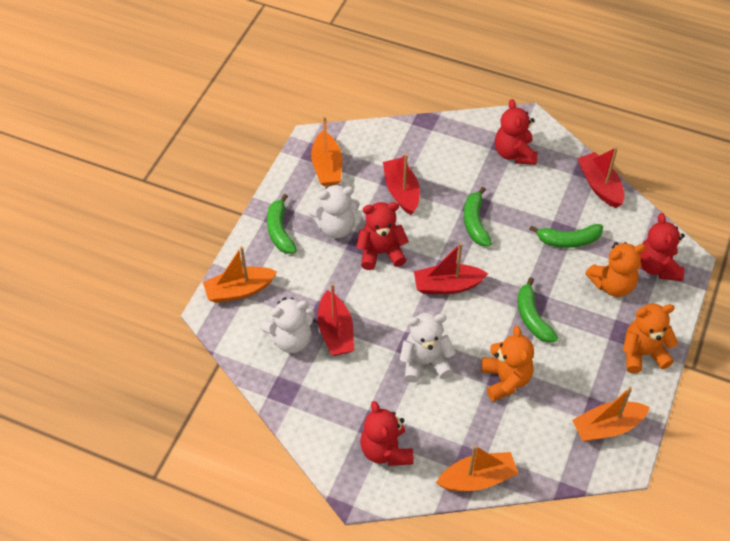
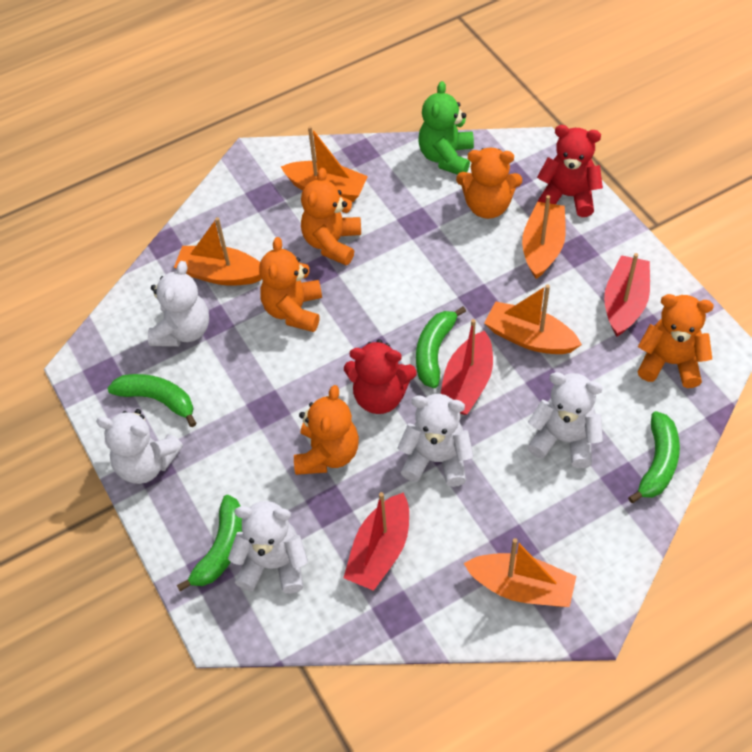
green teddy bear: none = 0 -> [418,81,474,175] = 1
orange boat: [203,246,277,303] [311,116,342,186] [436,445,519,491] [572,386,650,442] = 4 -> [174,217,262,286] [281,126,368,202] [463,538,576,607] [484,284,582,354] [522,195,566,279] = 5
orange teddy bear: [481,326,534,402] [585,242,646,297] [623,304,678,373] = 3 -> [259,237,322,332] [294,385,359,475] [301,168,361,265] [456,147,522,219] [638,294,714,388] = 5
red boat: [317,283,354,356] [383,153,420,215] [414,243,488,294] [577,147,625,208] = 4 -> [344,492,409,591] [441,319,493,415] [604,253,650,337] = 3
red teddy bear: [356,202,409,270] [360,401,414,466] [495,99,538,165] [640,213,685,281] = 4 -> [344,339,417,414] [537,125,603,217] = 2
white teddy bear: [261,297,315,353] [309,184,360,238] [399,313,456,383] = 3 -> [96,409,183,484] [148,261,209,347] [228,501,308,593] [397,394,473,487] [527,372,603,468] = 5

